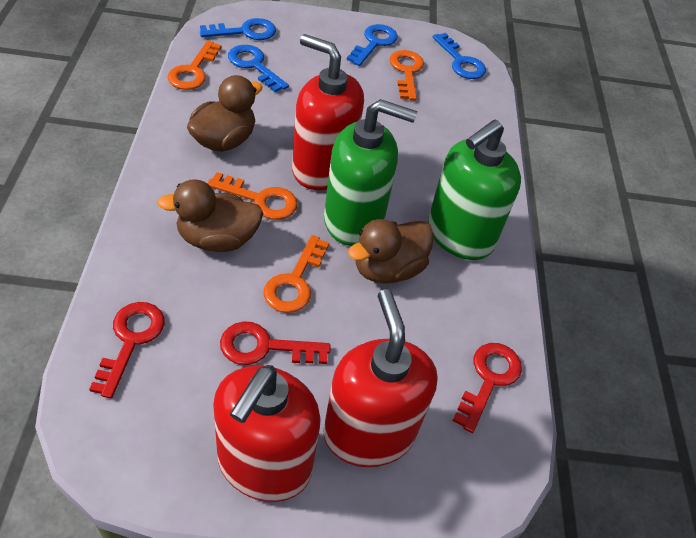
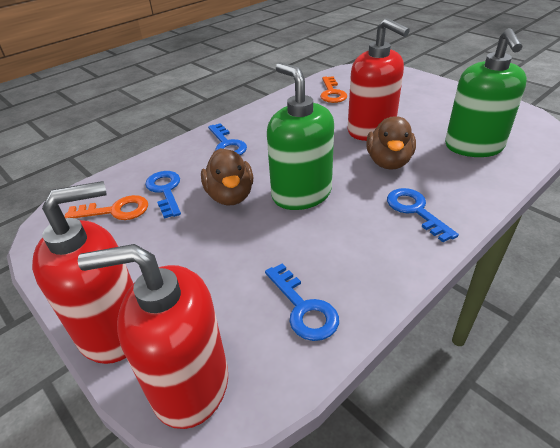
brown duck: [157,179,264,252] [187,75,262,152] [348,219,434,284] = 3 -> [201,148,253,206] [366,116,416,170] = 2
orange key: [168,41,222,90] [207,172,298,220] [263,235,329,313] [389,50,424,100] = 4 -> [64,195,148,220] [320,76,347,103] = 2
red key: [89,302,165,399] [220,321,331,365] [452,343,522,433] = 3 -> none = 0

